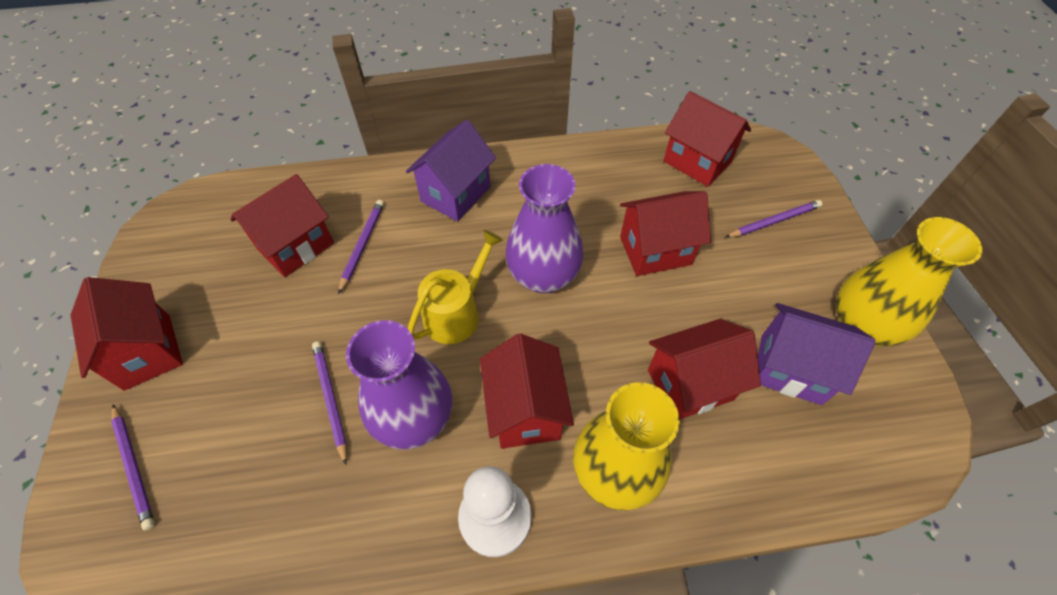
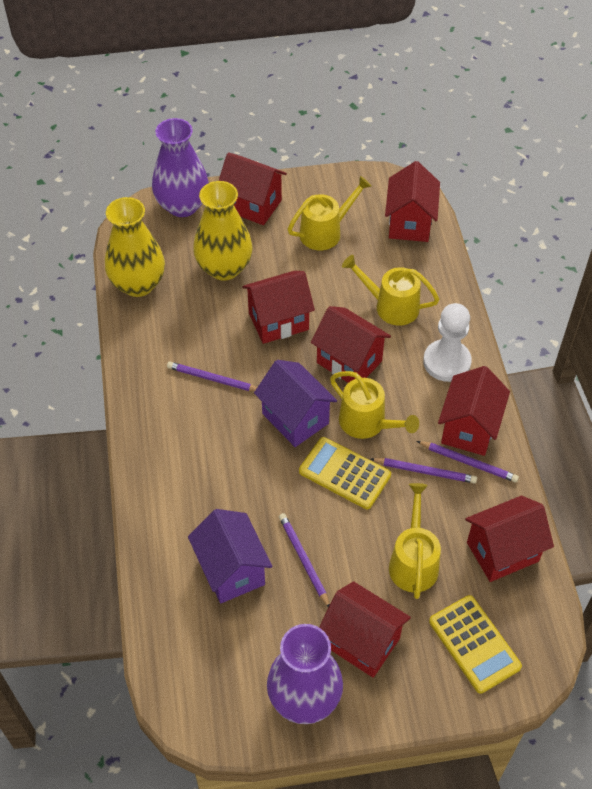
red house: [70,277,183,391] [230,174,334,277] [480,334,574,449] [620,191,711,276] [648,319,761,419] [663,91,751,187] = 6 -> [219,152,287,225] [242,271,315,344] [311,306,391,383] [319,581,411,678] [385,161,440,242] [438,366,510,456] [465,496,554,582] = 7
yellow calculator: none = 0 -> [299,437,391,509] [429,595,522,694] = 2
yellow watering can: [408,230,503,344] = 1 -> [288,176,372,250] [330,371,419,439] [342,255,439,326] [389,483,441,599] = 4

